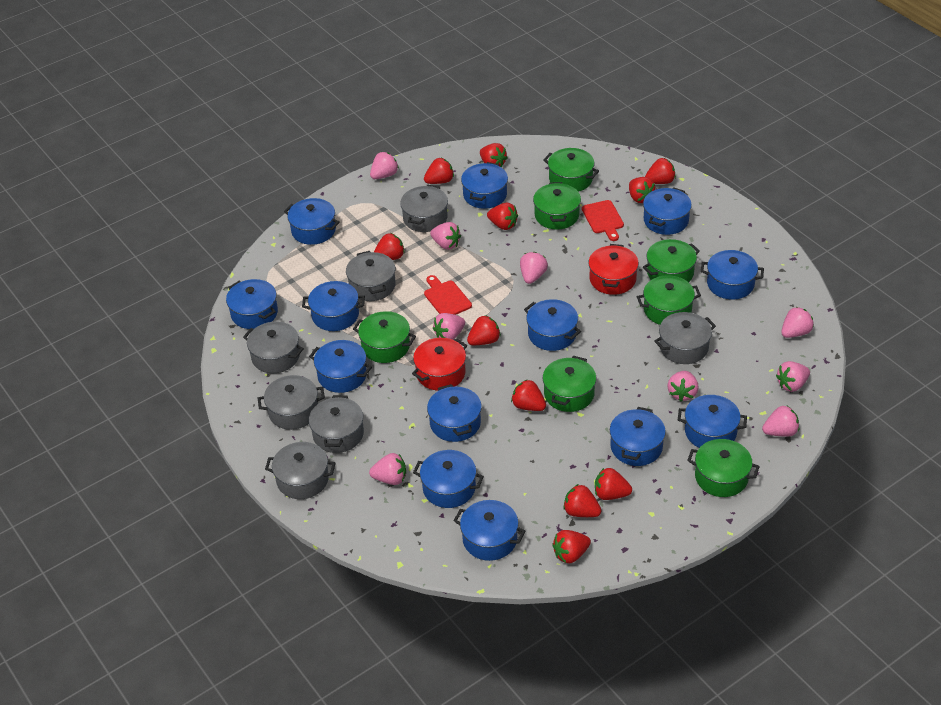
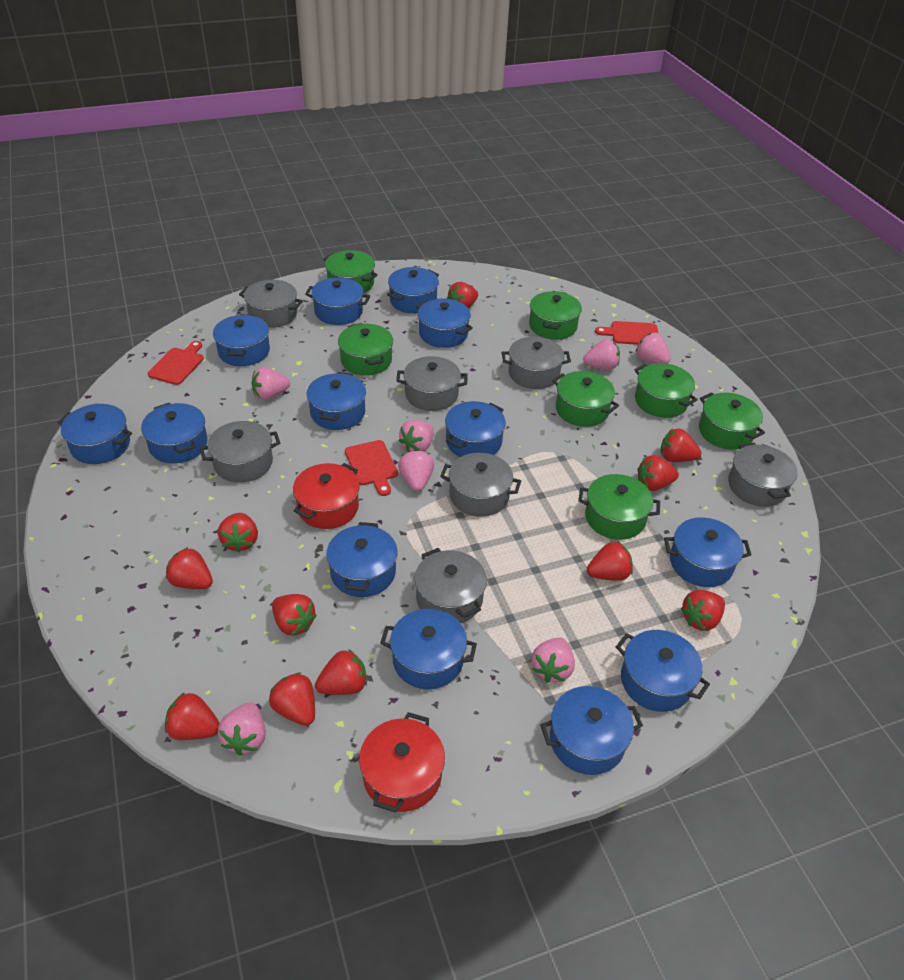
pink strawberry: [369,453,406,485] [370,152,399,179] [430,222,461,250] [433,313,465,340] [520,252,548,284] [667,371,698,402] [762,406,799,436] [776,361,810,392] [781,307,814,338] = 9 -> [218,702,266,756] [251,367,290,400] [398,420,434,452] [398,450,434,491] [531,638,575,683] [583,339,620,370] [636,333,671,364] = 7
red cutting board: [424,275,472,315] [582,200,624,241] = 2 -> [148,341,204,385] [345,440,398,496] [595,321,658,345] = 3

